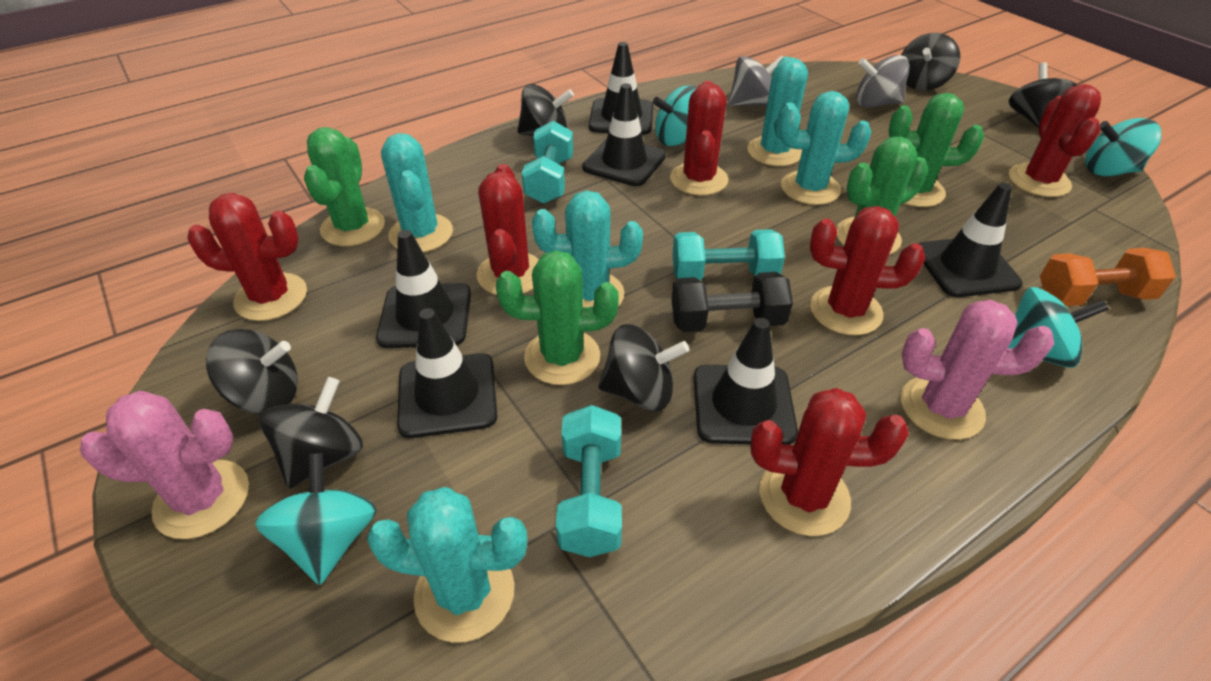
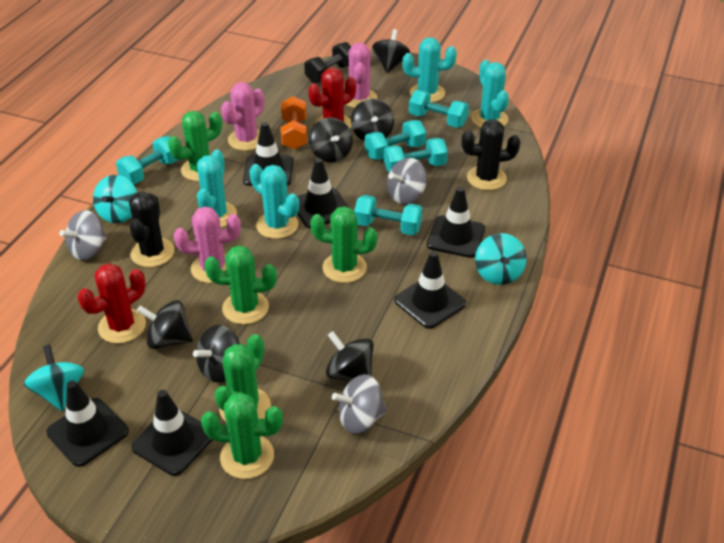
black cactus: none = 0 -> [129,192,175,267] [461,119,520,190] = 2
green cactus: [304,127,385,246] [496,250,619,385] [837,137,928,255] [888,93,984,207] = 4 -> [168,111,222,181] [201,392,283,479] [204,245,277,324] [215,334,271,422] [310,206,378,283] = 5
grey spinning top: [728,55,783,106] [856,55,910,108] = 2 -> [60,210,107,261] [332,374,387,434] [387,158,427,204] = 3
pink cactus: [80,391,249,539] [901,300,1054,440] = 2 -> [174,206,241,283] [221,82,264,151] [346,42,378,108] = 3
red cactus: [187,193,307,321] [477,164,539,295] [670,81,729,196] [750,388,909,536] [810,206,925,335] [1009,84,1101,197] = 6 -> [78,263,146,344] [308,68,356,129] = 2
turquoise cactus: [367,487,527,642] [381,133,453,252] [532,191,643,307] [747,57,808,166] [779,91,871,205] = 5 -> [197,150,237,228] [249,164,299,239] [403,37,457,103] [471,60,509,128] = 4
turquoise dumbbell: [522,121,573,204] [556,405,622,557] [672,229,785,280] = 3 -> [116,136,179,184] [354,195,423,235] [365,120,426,160] [384,138,448,172] [409,90,469,128] = 5
turquoise spinning top: [255,453,377,585] [653,85,697,146] [1007,287,1109,368] [1085,118,1162,176] = 4 -> [24,345,84,411] [93,175,138,223] [475,233,527,285] = 3

